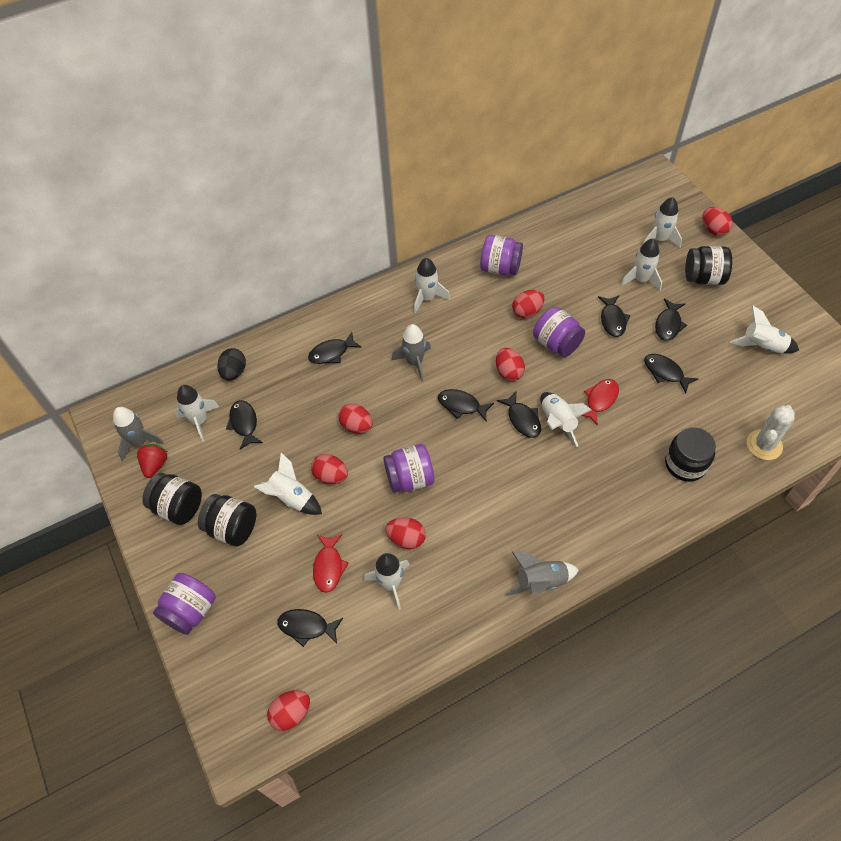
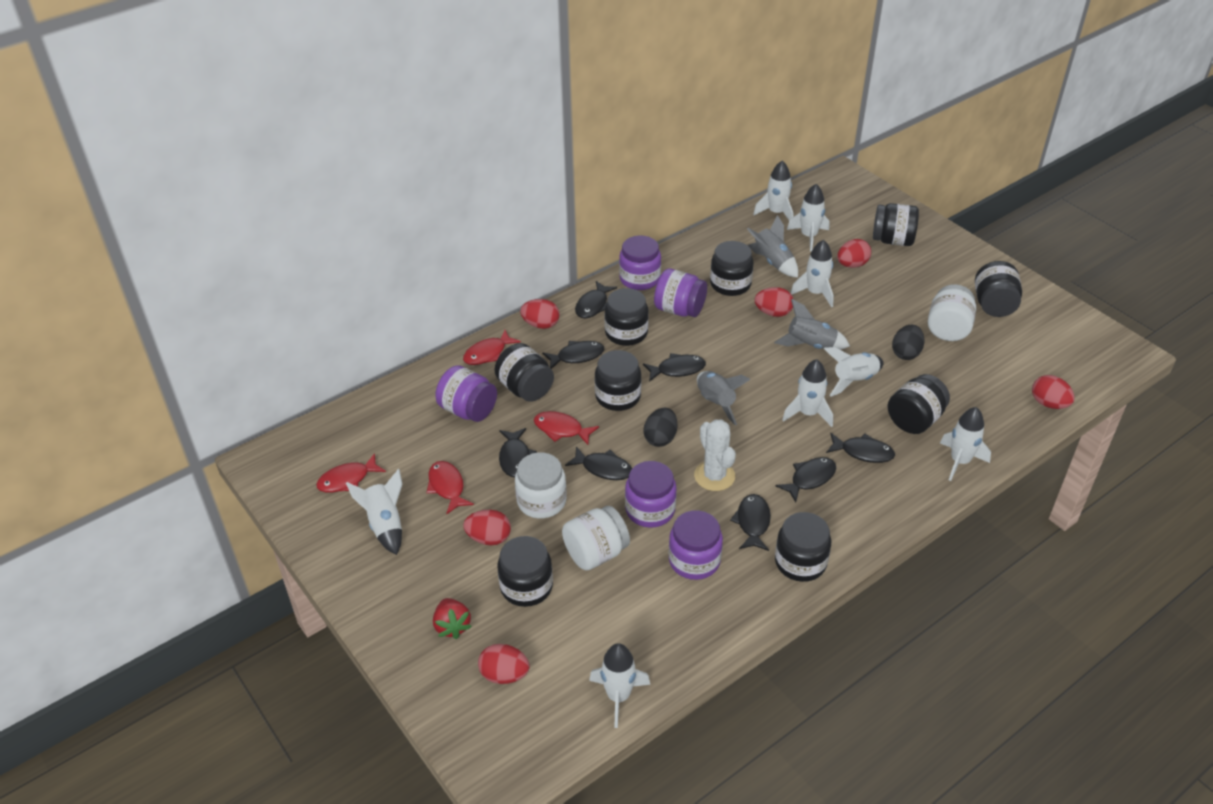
black egg: [217,348,246,381] = 1 -> [643,408,677,447] [892,325,925,360] = 2
black jar: [142,473,202,525] [198,494,257,546] [665,427,716,482] [685,246,732,285] = 4 -> [495,343,554,402] [497,536,553,607] [595,350,641,411] [604,288,649,346] [710,241,753,296] [775,512,831,582] [873,203,919,246] [888,374,950,434] [975,261,1022,317] = 9
purple jar: [153,573,216,635] [383,444,435,493] [480,235,523,276] [533,307,585,357] = 4 -> [435,365,497,422] [619,236,661,290] [625,461,677,528] [654,268,707,317] [668,510,723,580] = 5
red egg: [267,690,310,731] [311,454,348,484] [338,403,373,433] [386,517,426,549] [496,348,525,381] [512,290,544,318] [703,207,733,236] = 7 -> [463,510,511,545] [478,644,530,684] [520,299,560,329] [755,287,794,317] [837,239,871,268] [1032,375,1074,409] = 6
red fish: [313,534,349,593] [581,379,619,426] = 2 -> [316,453,386,492] [426,461,474,514] [463,330,521,365] [534,411,599,445] = 4
white jar: none = 0 -> [515,452,566,518] [562,506,630,571] [928,284,976,341] = 3

